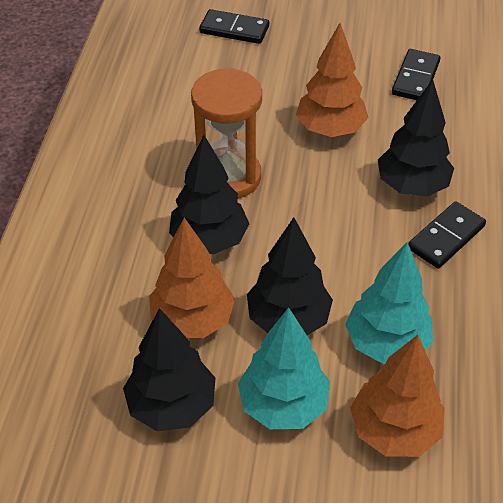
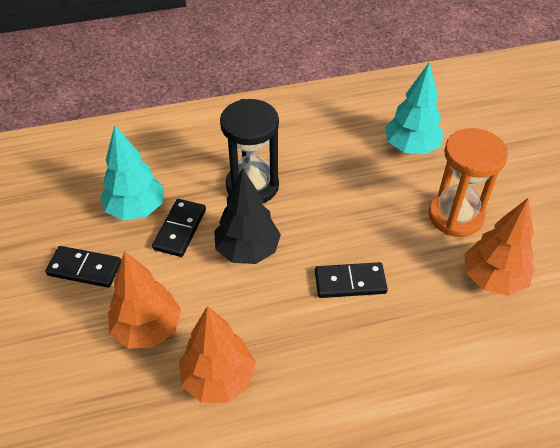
black hourglass: none = 0 -> [220,99,279,203] = 1
black tree: [123,308,215,431] [169,135,249,254] [247,217,333,335] [378,80,454,197] = 4 -> [214,168,281,264] = 1

